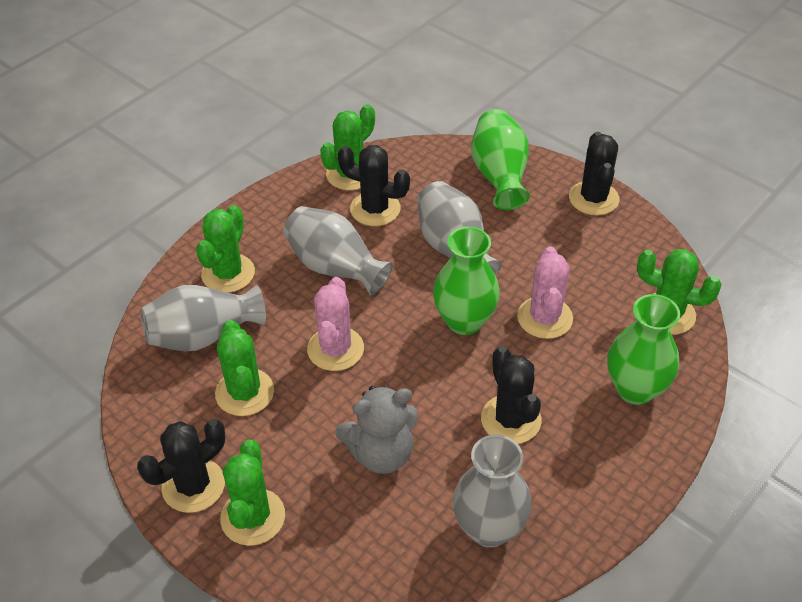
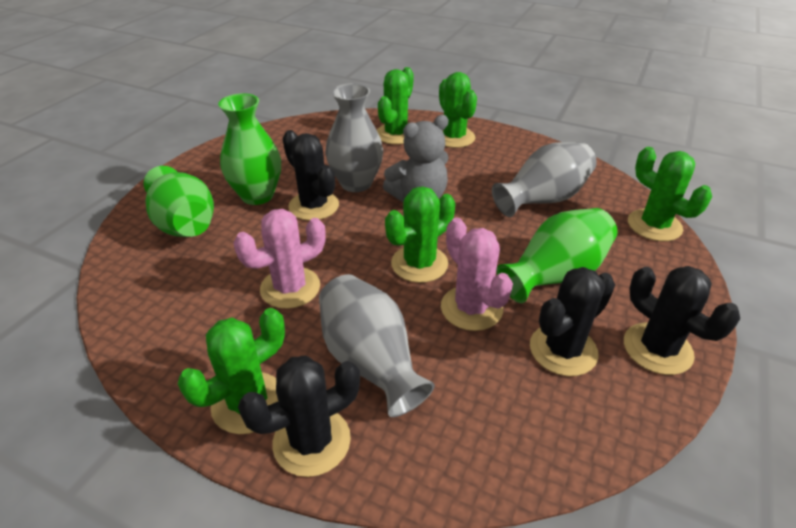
grey vase: [141,285,266,351] [283,206,393,296] [417,181,501,275] [453,435,532,547] = 4 -> [319,274,435,417] [326,83,383,192] [492,142,597,217] = 3

